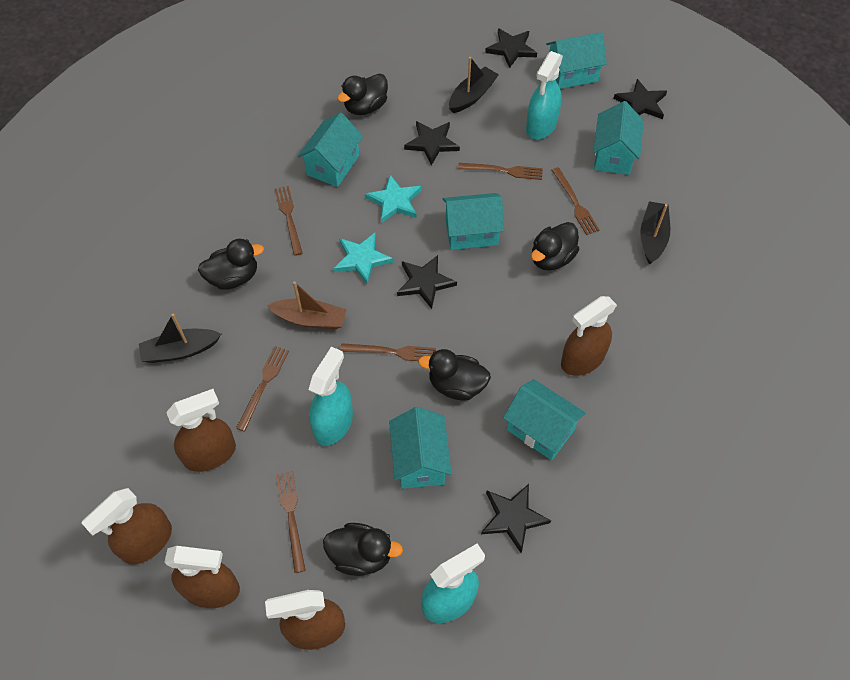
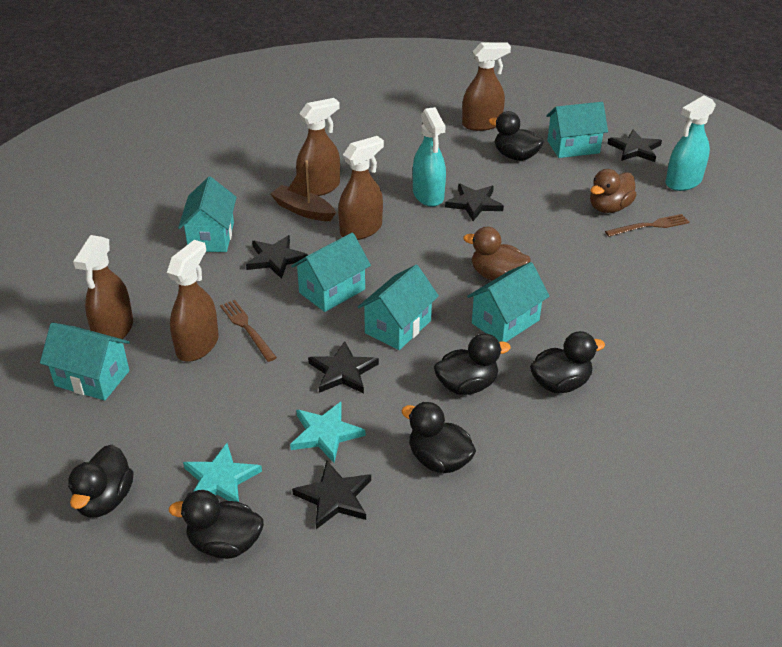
black boat: [139,313,221,363] [449,57,499,113] [641,201,670,264] = 3 -> none = 0
black duck: [198,239,264,290] [323,523,403,576] [337,74,388,115] [418,349,491,401] [531,222,579,271] = 5 -> [68,445,133,517] [169,490,264,559] [401,402,476,473] [434,333,511,395] [489,111,544,161] [530,331,605,393] = 6
brown duck: none = 0 -> [463,227,530,281] [590,169,637,213] = 2
brown fork: [236,346,289,432] [275,186,303,256] [276,471,306,573] [340,343,436,361] [458,163,543,180] [552,167,600,235] = 6 -> [220,300,277,362] [605,214,690,237] = 2
turquoise spray bottle: [308,347,353,446] [421,543,485,623] [526,51,563,139] = 3 -> [413,107,446,207] [665,95,716,191] = 2

